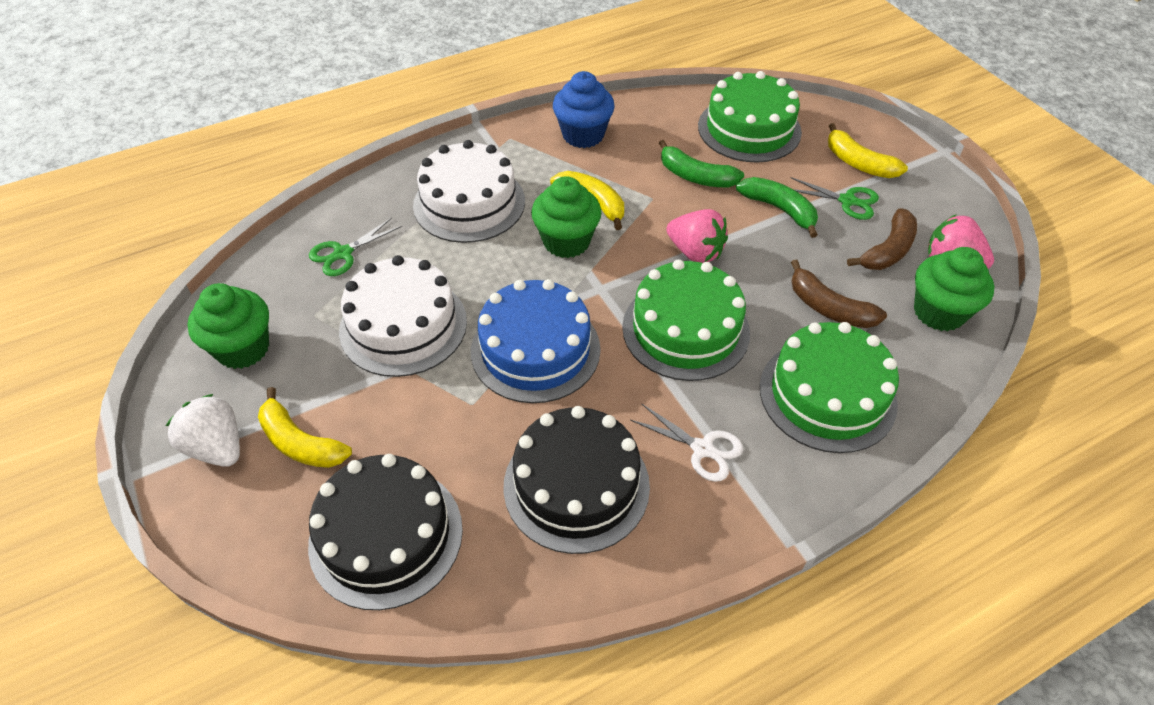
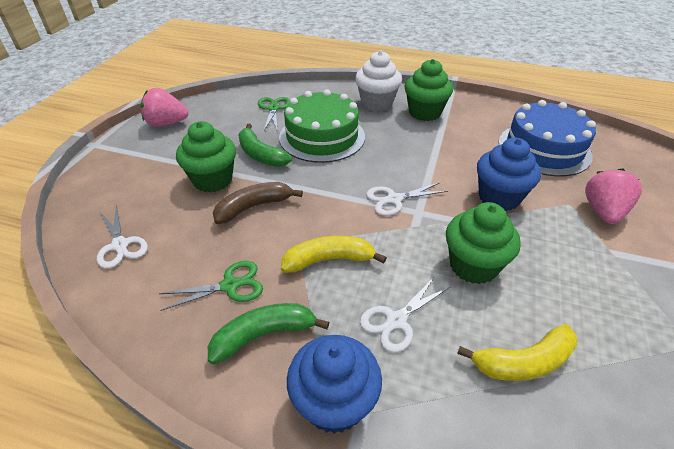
black cake: [308,454,463,610] [503,406,650,554] = 2 -> none = 0
blue cupcake: [553,71,615,148] = 1 -> [287,335,382,434] [477,138,541,211] = 2
brown banana: [791,260,887,328] [847,208,917,270] = 2 -> [213,182,303,224] = 1
green cake: [622,259,750,381] [698,71,802,162] [760,322,899,453] = 3 -> [279,90,365,163] = 1
white cake: [339,255,467,377] [413,140,525,243] = 2 -> none = 0
white cupcake: none = 0 -> [355,50,402,111] = 1
white scissors: [630,404,743,482] = 1 -> [97,205,148,269] [360,276,451,353] [366,182,448,216] = 3
white strawberry: [166,394,240,467] = 1 -> none = 0
yellow banana: [258,387,352,468] [550,171,624,230] [828,123,908,178] = 3 -> [281,236,387,273] [457,324,577,381] = 2

